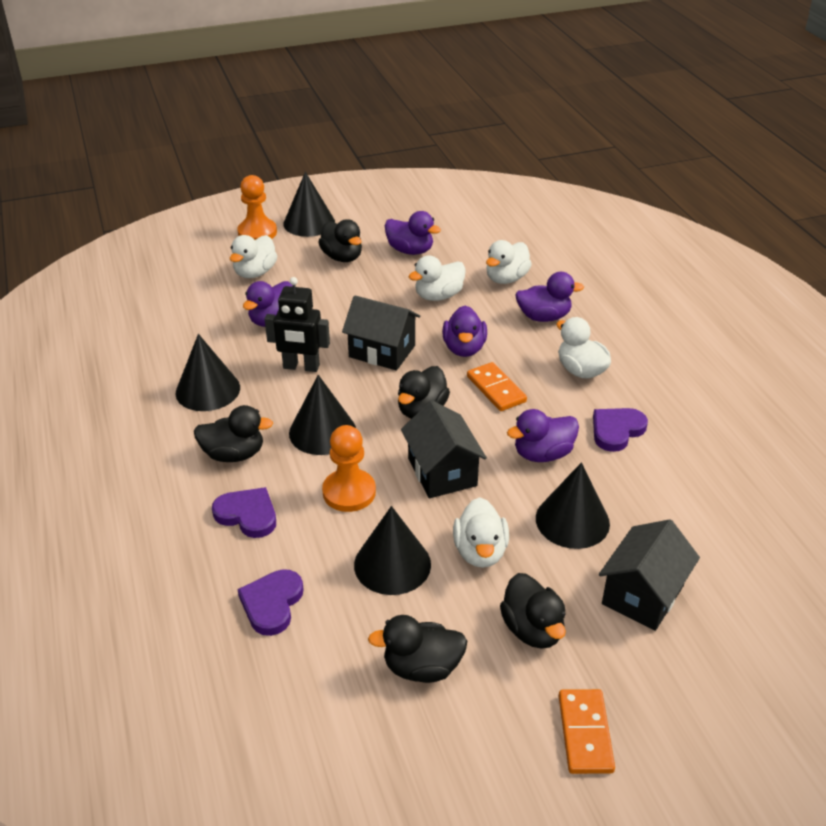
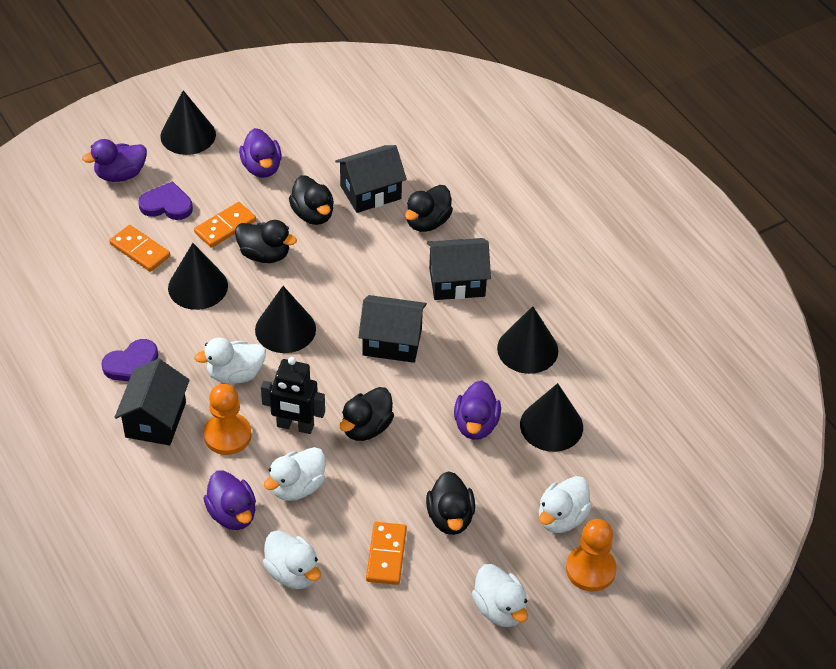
black house: [342,295,420,371] [401,400,487,498] [599,519,700,631] = 3 -> [115,359,190,446] [335,145,407,213] [358,295,427,363] [427,238,491,300] = 4
orange domino: [467,362,527,411] [559,689,615,774] = 2 -> [109,225,170,272] [194,202,256,248] [366,522,407,585] = 3
purple duck: [243,281,293,327] [385,211,441,255] [442,305,487,357] [507,409,579,462] [515,272,584,322] = 5 -> [82,139,147,182] [203,470,256,530] [239,128,282,178] [454,381,501,440] = 4
purple heart: [212,487,276,538] [237,569,304,636] [593,408,648,452] = 3 -> [102,339,158,382] [138,181,193,220] = 2

